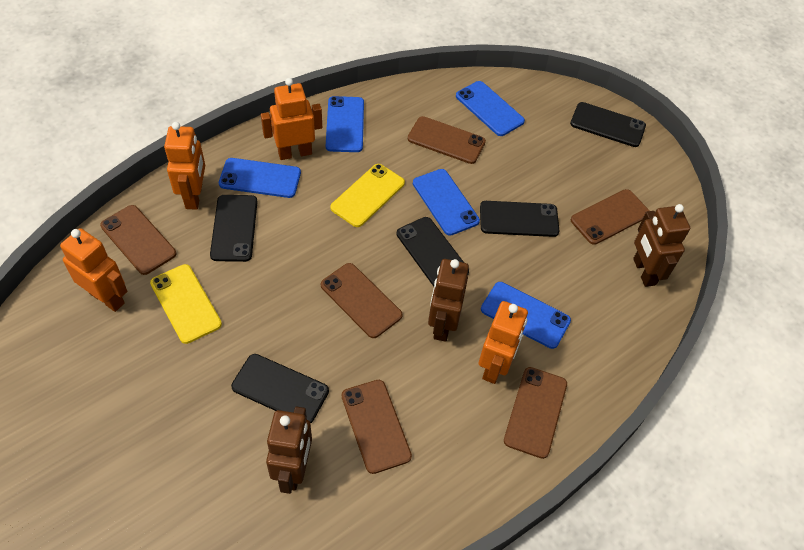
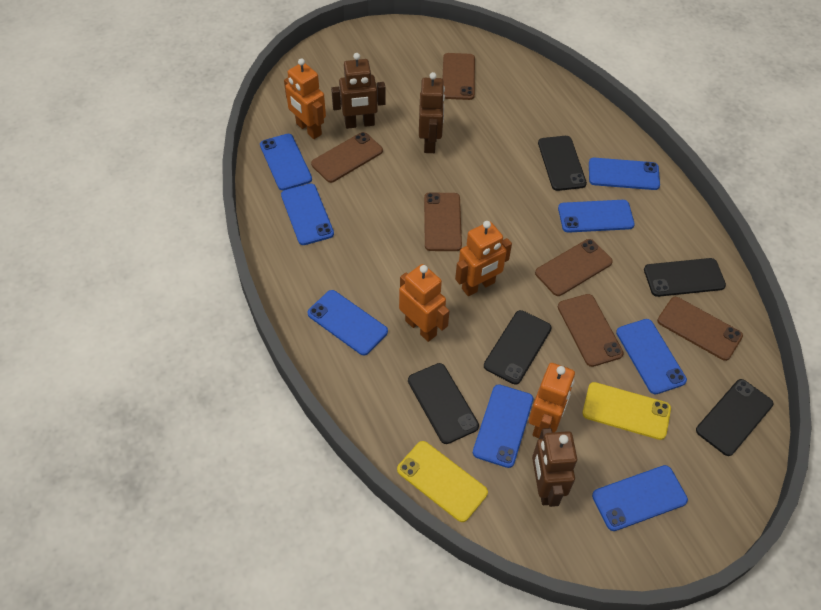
blue phone: [219,158,301,198] [326,96,364,152] [413,169,480,236] [456,81,525,136] [481,282,571,349] = 5 -> [260,134,312,190] [281,184,334,245] [307,290,388,355] [473,384,533,468] [558,200,635,233] [589,158,660,190] [592,465,688,531] [616,319,687,394] = 8

